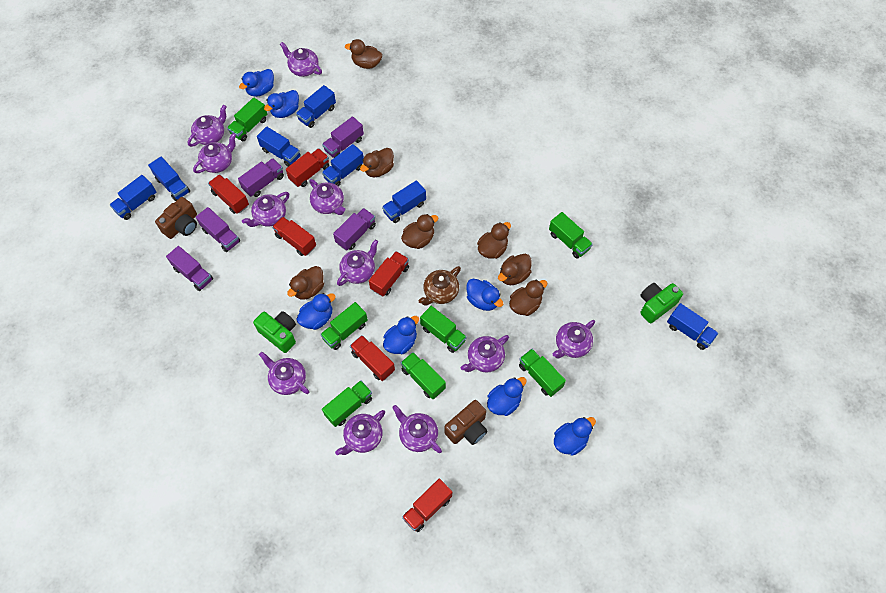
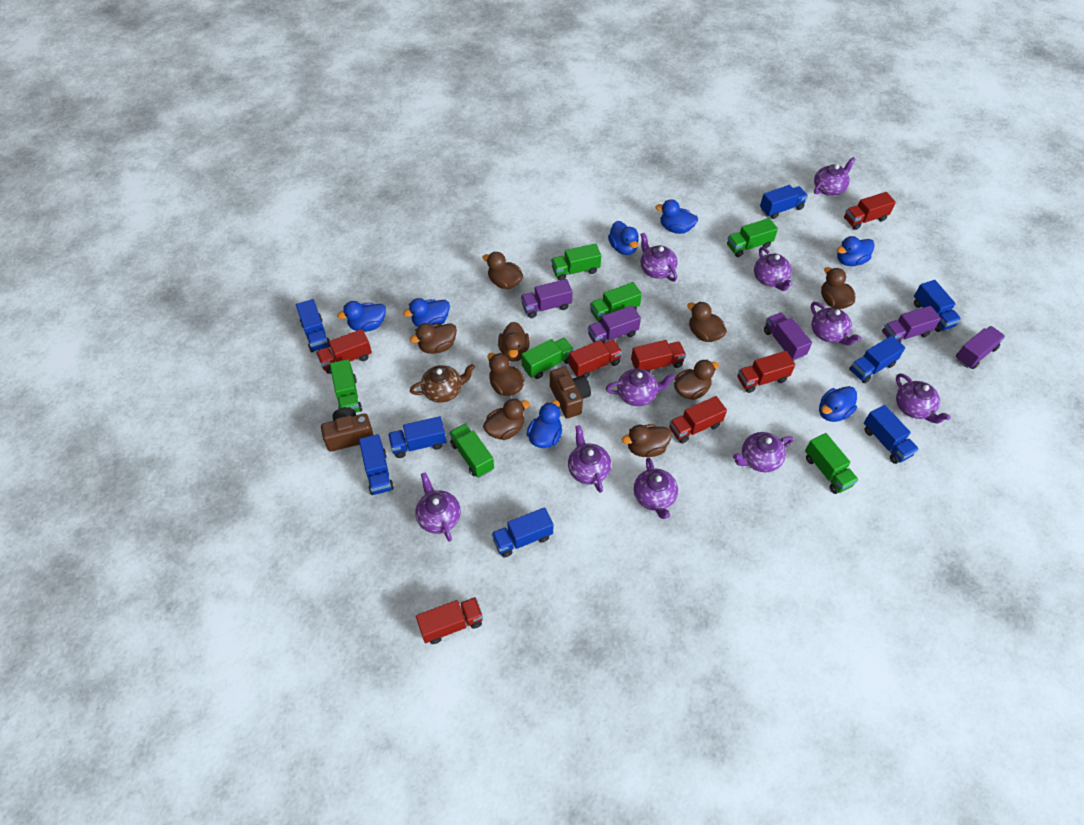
blue truck: [110,175,157,220] [148,157,190,201] [257,126,301,167] [296,85,336,128] [322,144,364,187] [382,180,426,223] [667,303,719,350] = 7 -> [296,299,330,352] [359,434,394,495] [388,416,446,458] [492,507,553,557] [760,185,808,219] [849,336,905,383] [864,405,919,464] [914,280,961,332] = 8
brown duck: [287,266,324,300] [345,39,382,69] [360,148,394,177] [401,214,438,249] [477,222,511,259] [498,254,532,285] [509,279,547,316] = 7 -> [410,323,457,354] [482,252,523,289] [483,398,530,440] [487,353,525,396] [498,322,530,362] [622,424,672,457] [674,360,719,400] [687,301,727,342] [821,267,856,309] = 9
green camera: [253,311,296,353] [640,283,683,323] = 2 -> none = 0
purple teapot: [188,105,227,147] [193,133,236,173] [242,192,289,227] [259,352,309,395] [280,42,322,77] [309,179,345,215] [335,410,385,455] [337,240,378,286] [392,405,442,453] [461,335,509,373] [553,320,595,358] = 11 -> [416,472,461,542] [568,425,611,493] [606,369,675,406] [634,457,678,519] [640,233,678,281] [733,432,794,472] [754,247,793,291] [811,302,861,346] [814,157,856,196] [896,373,951,424] = 10
red truck: [208,174,249,214] [272,217,316,256] [286,148,329,187] [350,335,395,381] [369,251,409,296] [402,479,452,532] = 6 -> [316,329,372,374] [416,597,483,644] [569,339,622,378] [631,340,686,372] [669,396,727,444] [738,351,795,393] [844,192,896,230] = 7

